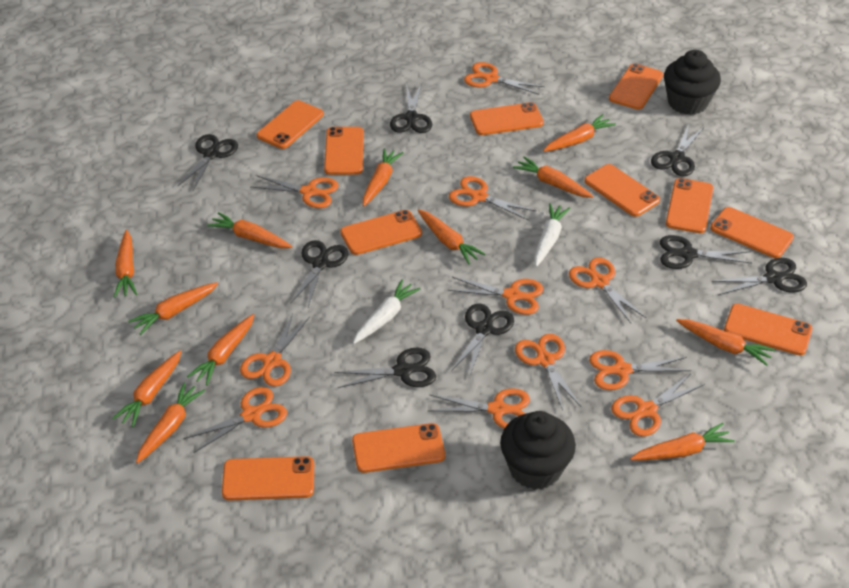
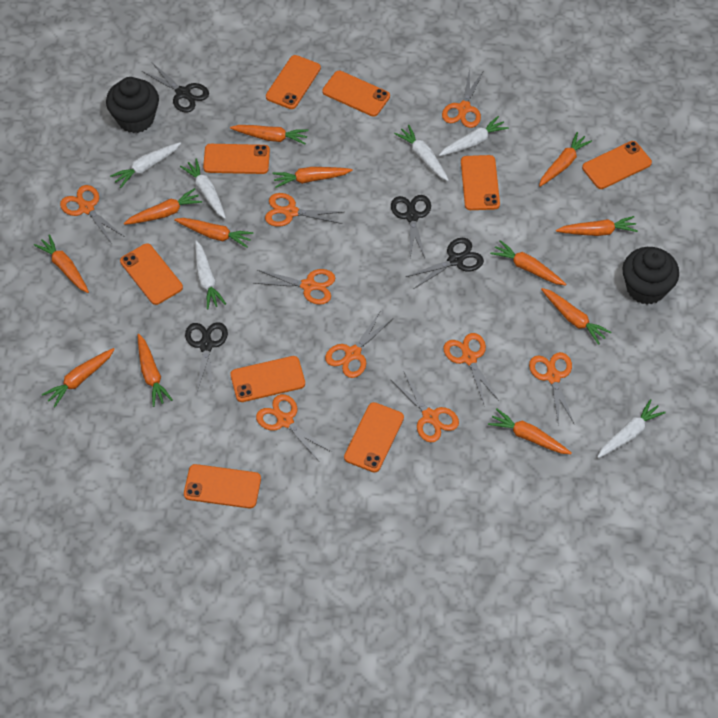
black scissors: [178,134,238,190] [290,240,348,307] [334,347,436,388] [390,84,432,133] [451,304,514,377] [651,124,704,176] [660,235,752,269] [711,258,807,295] = 8 -> [142,63,209,113] [185,322,228,392] [391,195,431,258] [406,238,484,289] = 4
orange phone: [222,456,314,501] [257,100,324,149] [324,127,364,175] [340,210,422,255] [352,423,445,473] [470,102,544,135] [584,164,660,217] [609,63,663,110] [666,178,714,233] [710,207,794,258] [724,304,813,356] = 11 -> [120,243,183,305] [184,464,261,508] [203,144,270,174] [230,356,305,402] [266,55,321,109] [322,71,390,117] [344,402,404,473] [461,155,500,210] [582,141,652,189] = 9
orange scissors: [184,387,287,453] [240,313,310,387] [250,175,339,208] [428,388,530,429] [448,277,544,315] [449,176,536,220] [464,62,545,95] [515,334,581,410] [569,258,646,323] [589,350,691,390] [611,373,705,437] = 11 -> [60,185,125,244] [254,269,335,305] [256,394,331,461] [265,193,343,227] [325,312,392,378] [390,372,459,442] [442,68,483,128] [444,333,499,404] [529,352,575,427] = 9
white carrot: [353,280,420,344] [534,203,571,267] = 2 -> [110,142,181,188] [180,158,226,219] [195,240,226,309] [394,125,449,181] [439,116,509,156] [597,399,666,458] = 6

